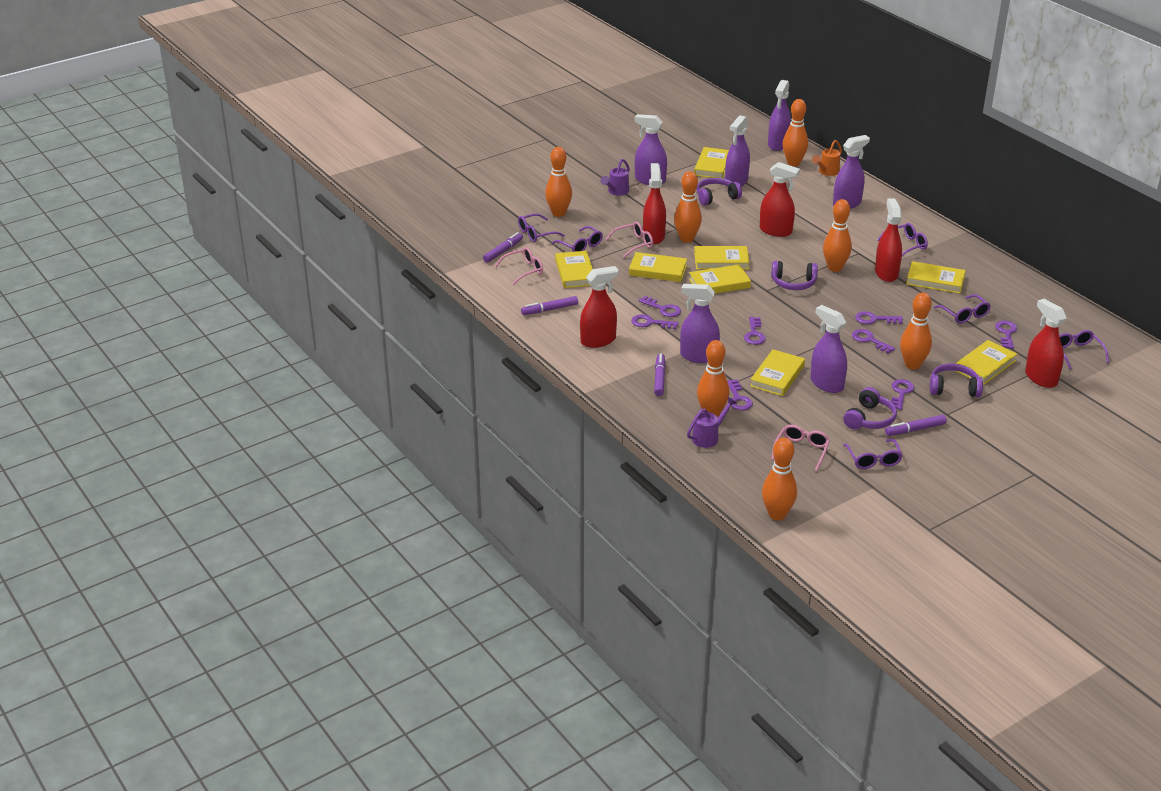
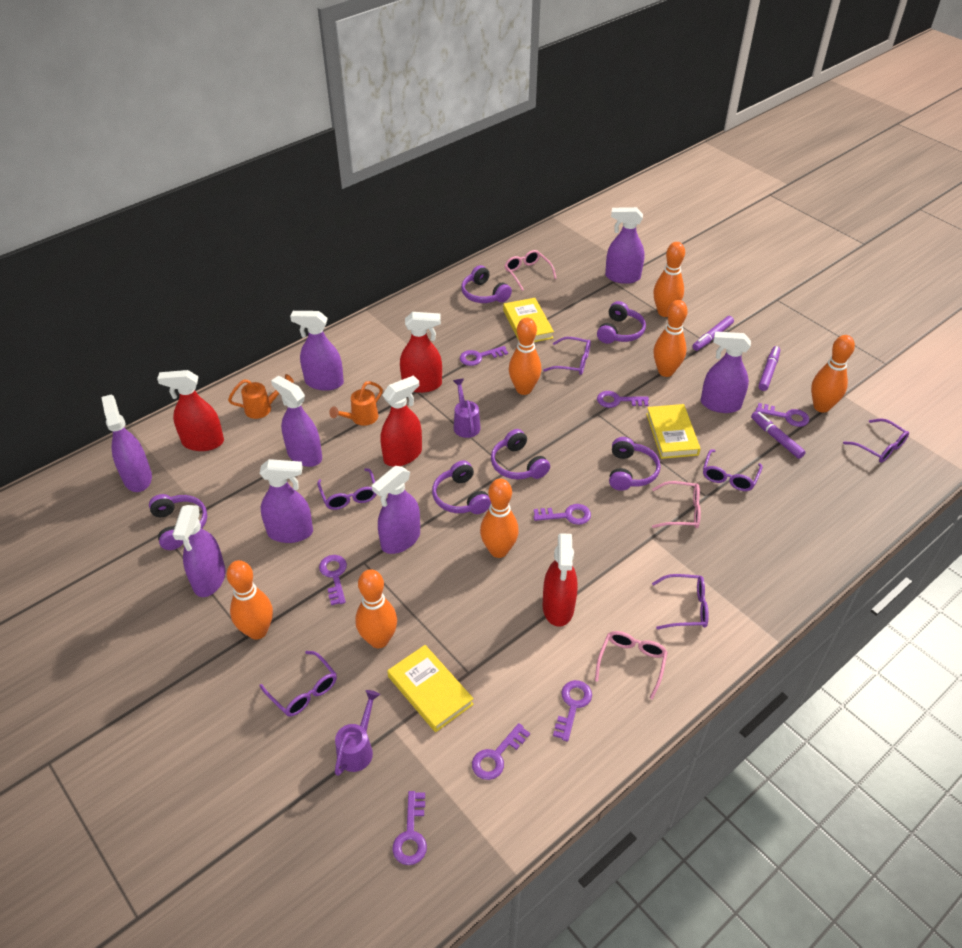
orange watering can: [812,140,842,176] = 1 -> [228,374,294,419] [329,381,383,426] = 2
purple headphones: [697,178,742,206] [771,261,818,290] [843,387,897,430] [930,363,983,397] = 4 -> [149,494,207,550] [432,460,491,514] [461,265,512,303] [491,429,550,479] [597,301,646,344] [609,437,661,491] = 6
purple marker: [483,232,523,263] [521,296,578,315] [654,353,666,396] [885,415,947,436] = 4 -> [693,316,734,351] [751,411,806,459] [758,346,780,391] = 3
purple spray bottle: [635,114,667,185] [680,284,720,363] [725,115,750,187] [768,80,791,151] [811,305,847,393] [833,135,870,209] = 6 -> [101,394,152,492] [172,505,226,597] [260,459,313,543] [271,376,322,467] [290,311,344,391] [372,466,420,554] [605,207,645,284] [701,331,751,413] = 8
red spray bottle: [580,266,619,348] [643,163,666,244] [760,162,800,237] [875,198,902,282] [1025,299,1067,388] = 5 -> [157,370,224,451] [380,375,422,467] [400,312,442,393] [543,533,578,627] = 4
yellow book: [555,251,593,288] [629,252,687,282] [689,264,751,294] [694,147,729,178] [694,246,750,270] [750,349,805,396] [906,261,966,294] [955,340,1017,385] = 8 -> [387,645,474,732] [503,298,554,342] [646,404,701,459] = 3

